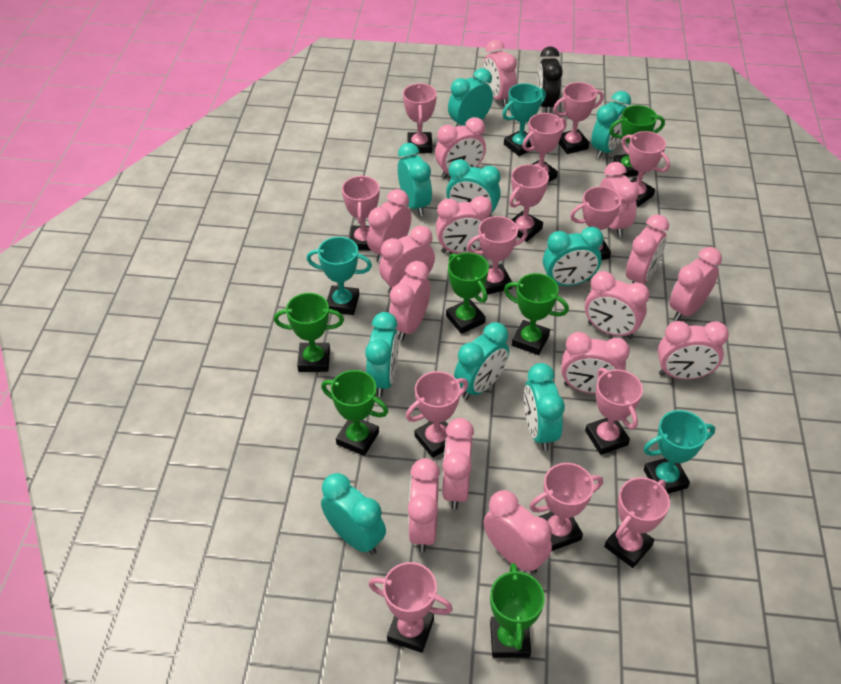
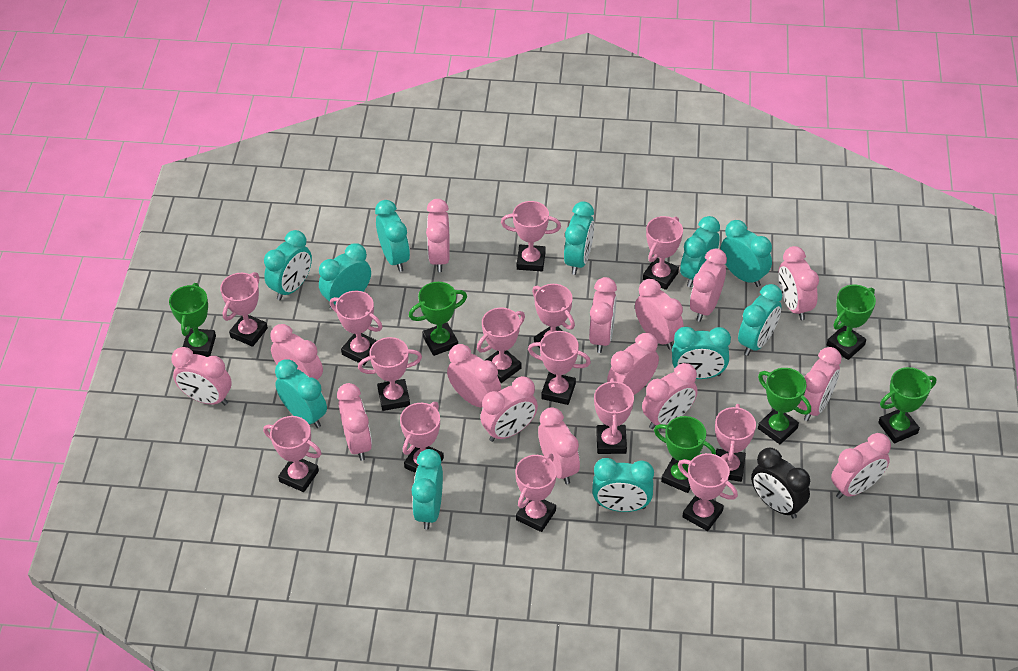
pink trophy: [342,175,380,250] [368,562,453,653] [403,83,437,154] [406,371,468,458] [467,216,528,295] [509,164,549,242] [522,113,567,182] [529,463,603,551] [553,82,604,154] [570,186,629,260] [585,368,643,455] [604,477,670,568] [622,131,670,207] = 13 -> [220,272,268,347] [263,416,322,492] [330,291,382,365] [358,337,422,411] [400,402,444,473] [477,308,525,383] [501,201,561,271] [515,454,557,532] [528,331,591,405] [532,284,575,348] [594,378,634,454] [643,216,683,290] [678,453,738,531] [715,404,756,482] = 14
turquoise clock: [321,473,386,555] [365,312,399,397] [398,143,432,216] [446,159,501,217] [448,68,493,127] [454,322,509,400] [524,363,565,451] [543,227,603,286] [591,91,631,159] = 9 -> [264,230,312,300] [275,359,327,428] [319,243,371,310] [375,200,410,272] [411,449,443,530] [564,201,594,275] [592,458,654,512] [672,327,731,379] [680,216,720,287] [720,220,772,287] [738,284,782,356] = 11
turquoise trophy: [307,237,372,315] [502,83,546,156] [643,410,715,494] = 3 -> none = 0

